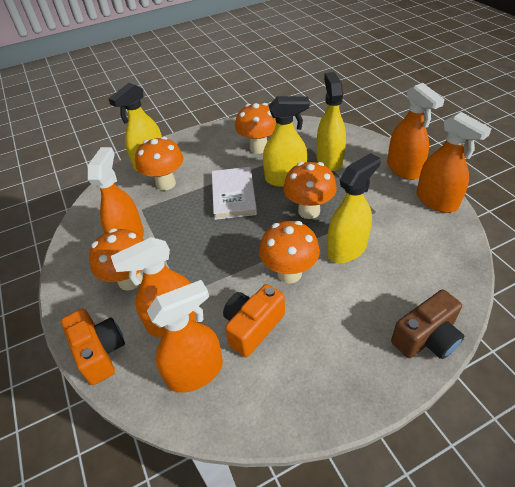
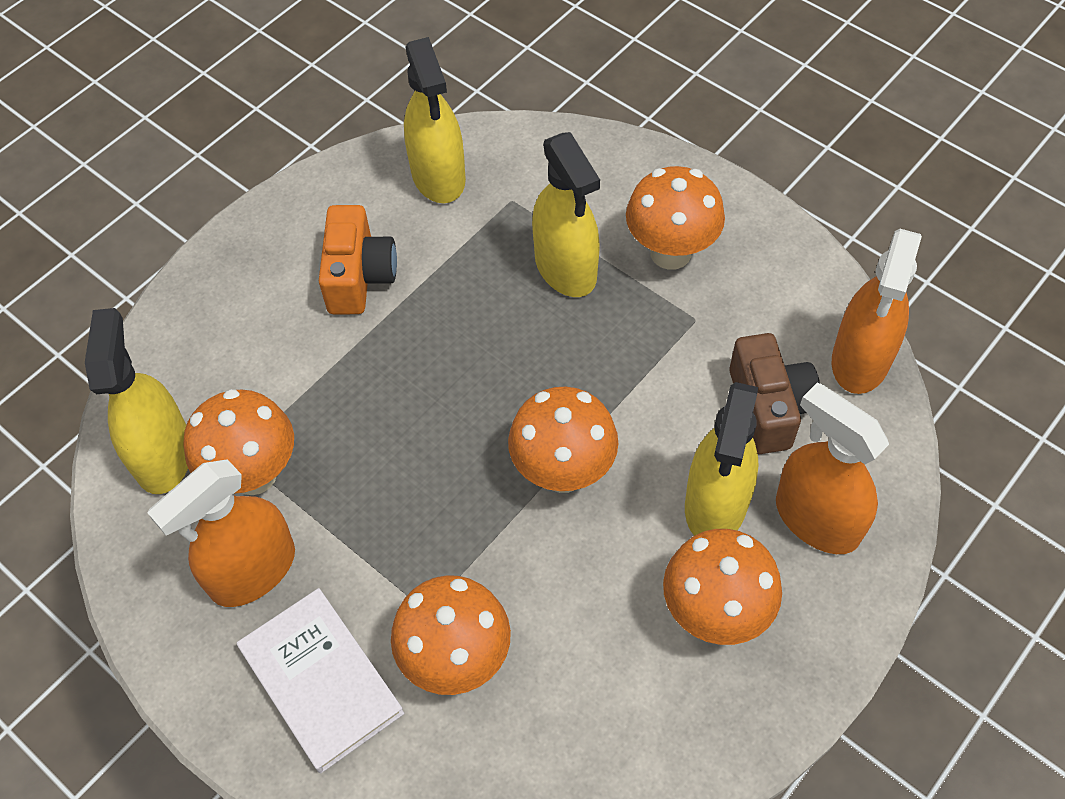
orange camera: [61,309,125,385] [223,284,285,357] = 2 -> [319,205,397,314] = 1
orange spray bottle: [88,147,144,238] [111,237,196,337] [147,280,223,393] [387,83,445,180] [416,112,492,213] = 5 -> [147,459,295,607] [776,383,889,554] [832,229,922,394] = 3

